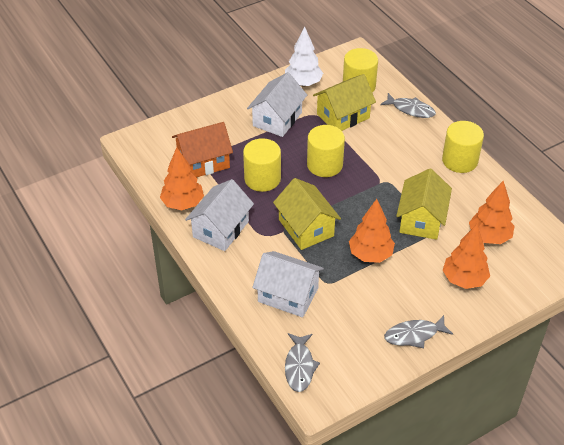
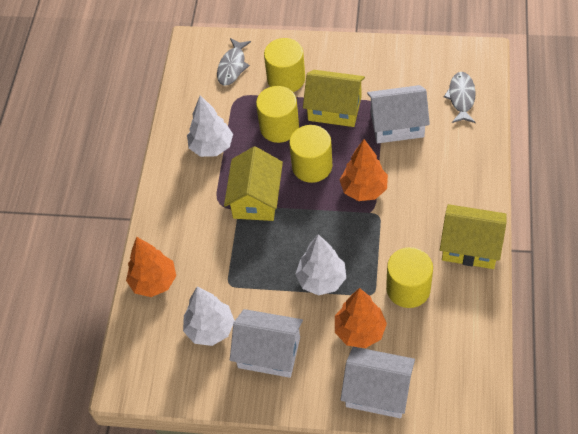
grey fish: [285,333,320,392] [380,93,436,118] [384,315,453,348] = 3 -> [217,38,251,86] [444,72,476,123] = 2
orange house: [172,122,233,177] = 1 -> none = 0
orange tree: [160,147,204,210] [349,199,395,263] [442,224,490,289] [469,181,515,244] = 4 -> [126,237,176,297] [335,288,387,348] [340,139,388,201] = 3
white tree: [285,27,323,87] = 1 -> [183,286,235,346] [187,95,233,157] [295,234,346,295] = 3

